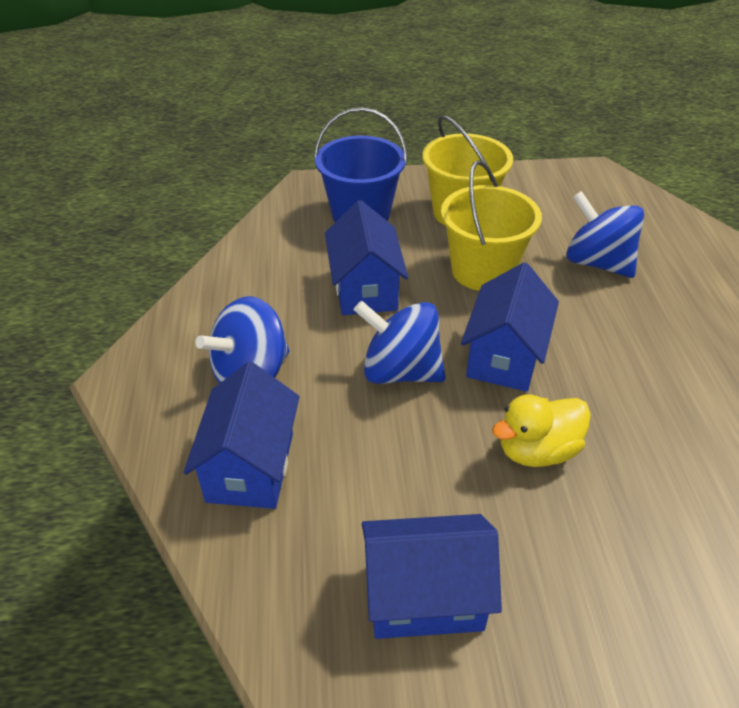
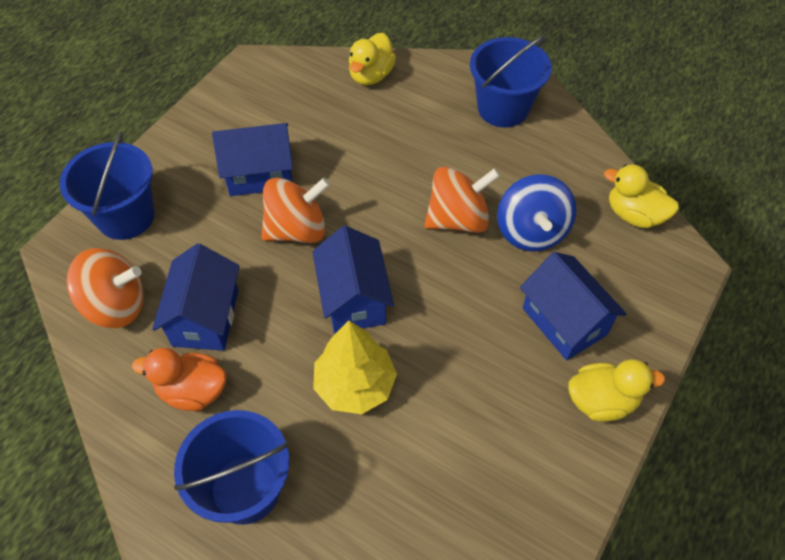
blue bucket: [314,107,407,222] = 1 -> [60,131,155,240] [174,410,290,525] [470,35,552,128] = 3
blue spinning top: [196,296,290,383] [354,301,446,384] [566,191,644,278] = 3 -> [497,174,576,252] = 1
orange duck: none = 0 -> [132,348,227,411] = 1
orange spinning top: none = 0 -> [67,248,144,328] [261,177,330,243] [424,166,500,233] = 3
yellow bucket: [422,115,513,226] [441,160,542,291] = 2 -> none = 0
yellow duck: [492,395,591,467] = 1 -> [349,33,396,85] [568,359,665,422] [604,165,679,228] = 3
yellow tree: none = 0 -> [313,320,397,414] = 1

